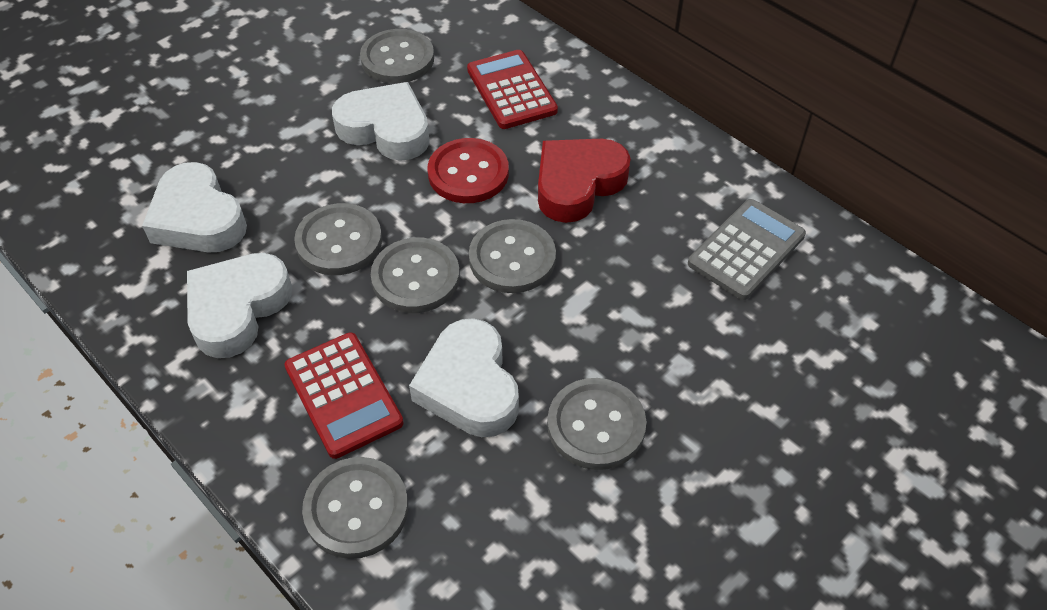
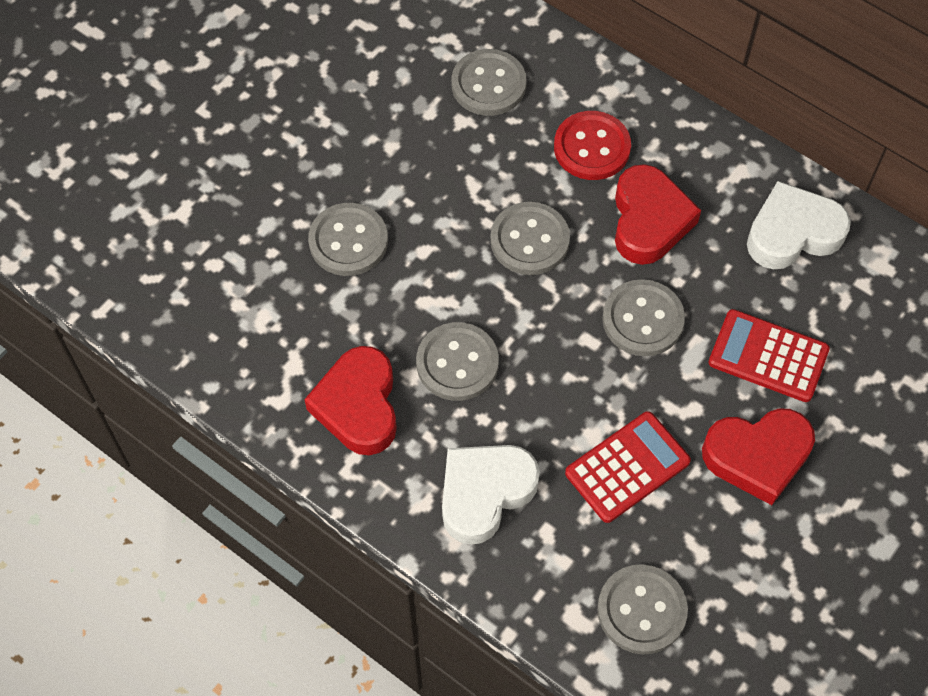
grey calculator: [688,199,806,300] = 1 -> none = 0
red heart: [538,139,631,223] = 1 -> [304,346,397,455] [615,164,701,265] [702,408,815,505] = 3
white heart: [142,162,247,253] [187,253,292,358] [332,82,430,161] [409,318,519,437] = 4 -> [442,445,540,545] [747,181,851,269] = 2

